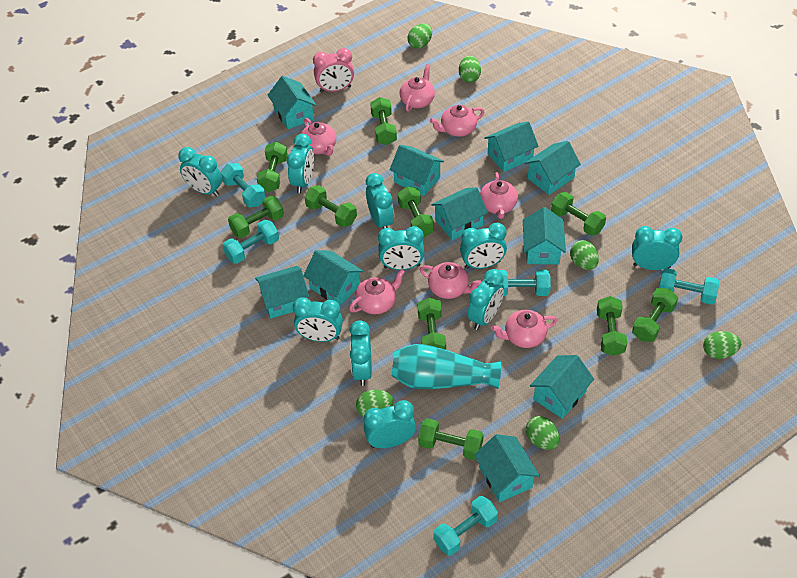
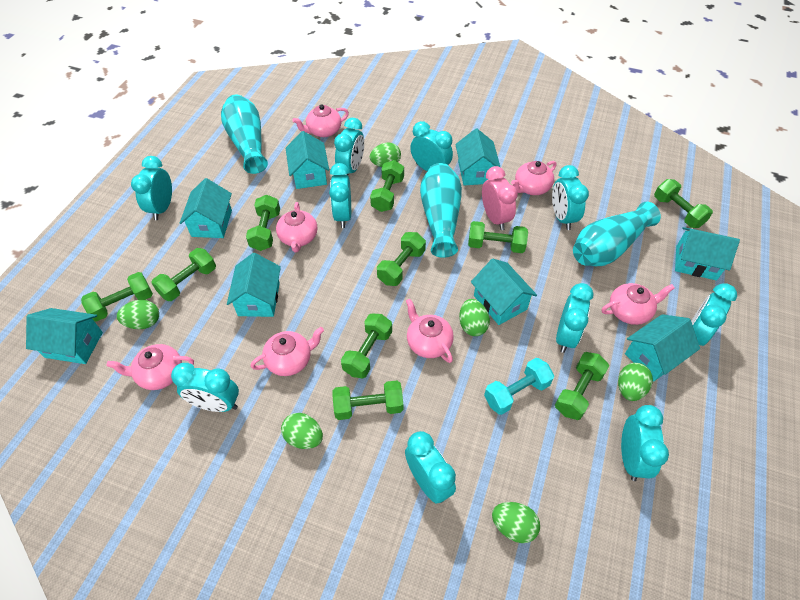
turquoise dumbbell: [221,163,266,207] [223,220,279,264] [433,496,498,556] [499,270,551,296] [659,268,719,305] = 5 -> [484,358,554,415] = 1
turquoise house: [255,266,309,319] [268,76,316,129] [303,250,363,306] [389,145,444,196] [431,187,488,240] [474,434,540,502] [484,121,539,172] [523,207,566,264] [525,141,581,195] [530,355,594,419] = 10 -> [26,308,103,364] [180,178,232,238] [227,253,281,317] [286,131,329,189] [455,129,500,185] [471,259,537,325] [625,314,700,382] [675,227,740,280] = 8
turquoise vase: [392,344,501,389] = 1 -> [221,95,268,174] [420,163,462,258] [573,202,661,266] = 3

